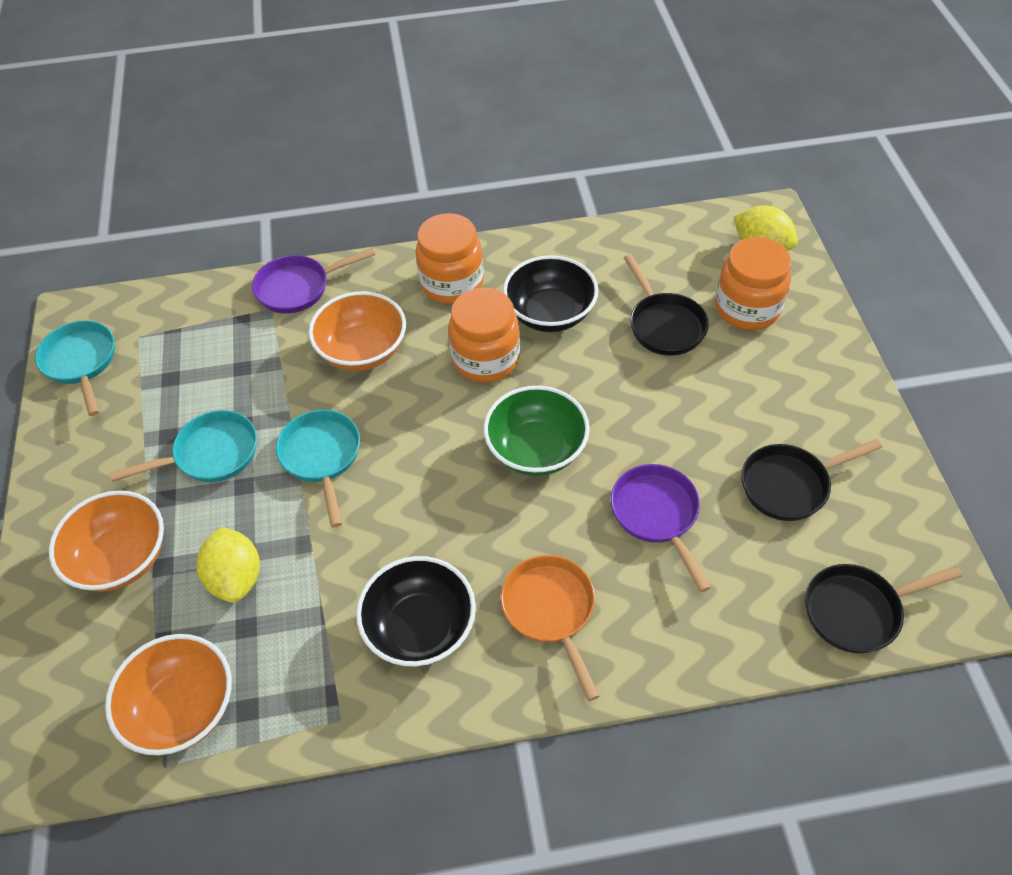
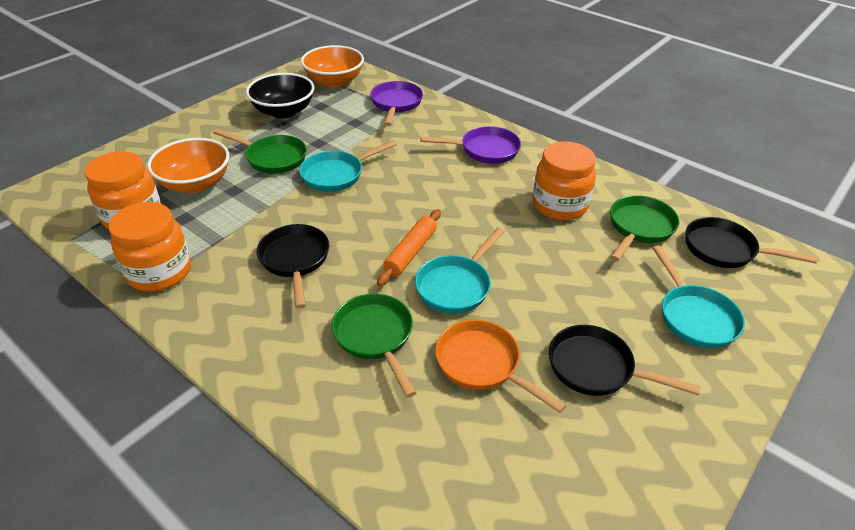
black bowl: [356,556,476,667] [503,255,598,332] = 2 -> [246,73,315,119] = 1
green bowl: [483,386,590,476] = 1 -> none = 0
green pan: none = 0 -> [214,129,307,174] [332,294,416,398] [610,195,680,261] = 3
orange bowl: [49,490,164,592] [105,634,232,755] [309,291,406,371] = 3 -> [147,138,230,193] [301,45,364,87] = 2
orange rolling pin: none = 0 -> [377,209,441,286] = 1
yellow lemon: [197,527,260,603] [734,205,798,251] = 2 -> none = 0

